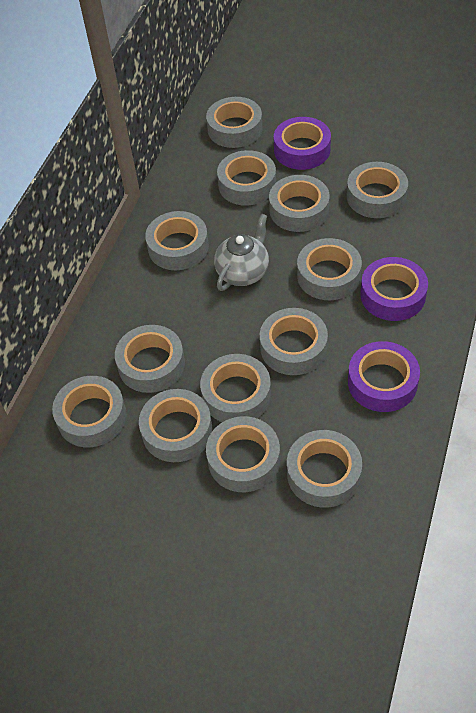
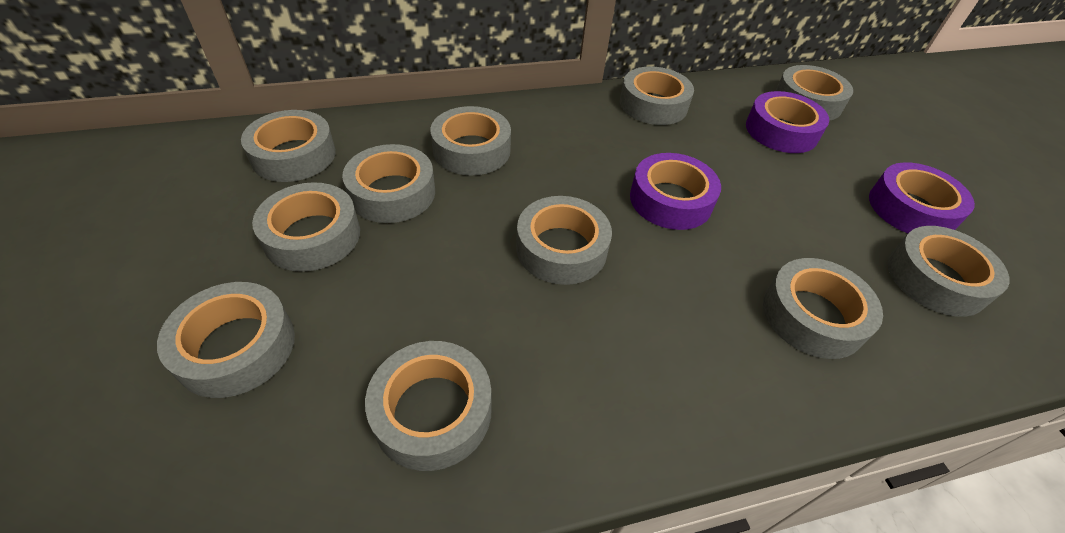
grey tape: [52,376,127,447] [115,325,185,393] [139,389,212,462] [145,211,209,270] [200,354,271,422] [206,97,263,148] [206,416,280,492] [217,150,276,206] [260,308,328,375] [269,175,330,232] [287,430,362,508] [297,238,362,300] [347,162,408,218] = 13 -> [157,282,295,398] [241,110,336,182] [252,182,360,272] [342,144,435,223] [365,341,492,471] [430,106,511,175] [516,196,612,285] [620,67,694,125] [763,258,883,359] [775,65,853,121] [887,226,1009,317] = 11
grey teapot: [214,214,269,291] = 1 -> none = 0

